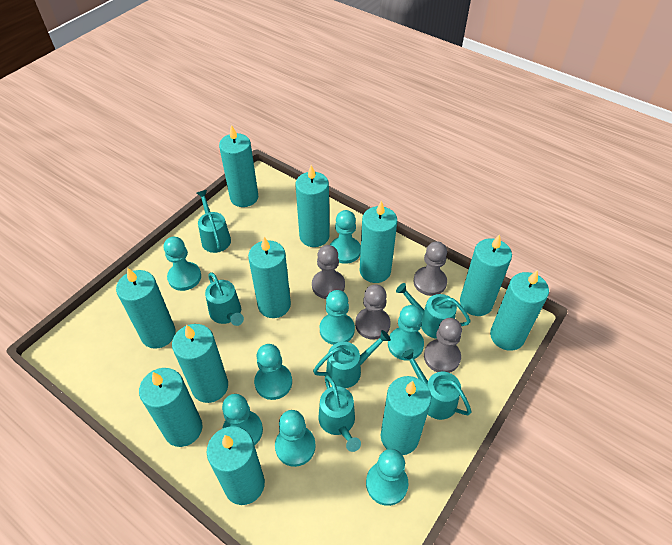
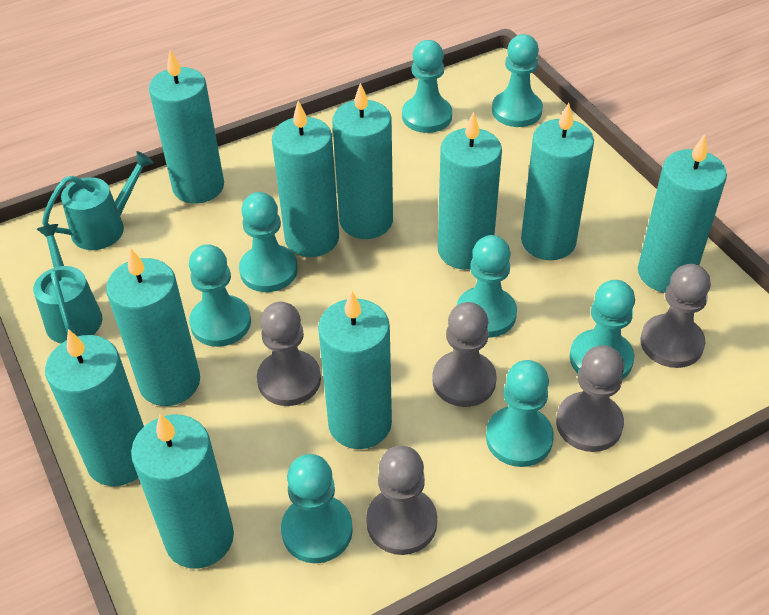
grey pawn: [312,245,345,299] [355,284,390,340] [413,241,447,296] [424,318,462,373] = 4 -> [257,302,321,406] [366,446,437,555] [432,302,497,407] [556,345,624,452] [640,264,711,368] = 5
turquoise candle: [116,268,176,349] [139,368,202,447] [172,324,228,403] [207,426,265,505] [219,125,258,207] [248,237,291,318] [295,165,330,247] [360,200,397,283] [381,376,431,455] [460,234,512,316] [490,270,549,351] = 11 -> [45,329,144,486] [106,248,200,406] [131,414,234,569] [149,50,224,204] [272,101,339,257] [318,290,392,449] [332,83,393,239] [438,112,502,270] [521,103,594,260] [638,134,727,293] = 10
turquoise watering can: [197,190,231,253] [205,272,244,326] [313,330,391,388] [318,375,361,452] [396,283,471,339] [402,349,472,420] = 6 -> [33,224,102,343] [42,151,154,250] = 2

